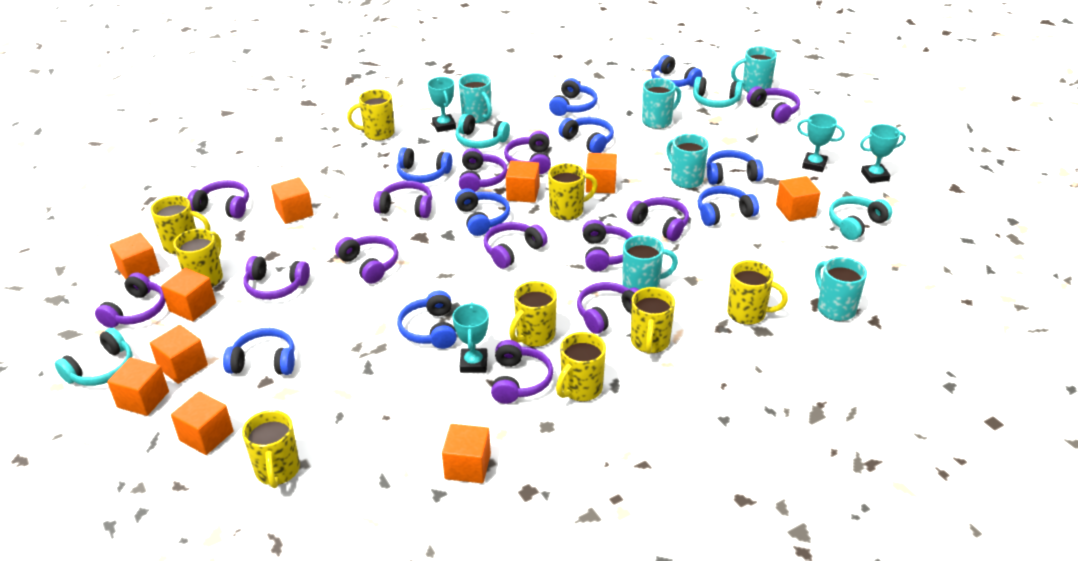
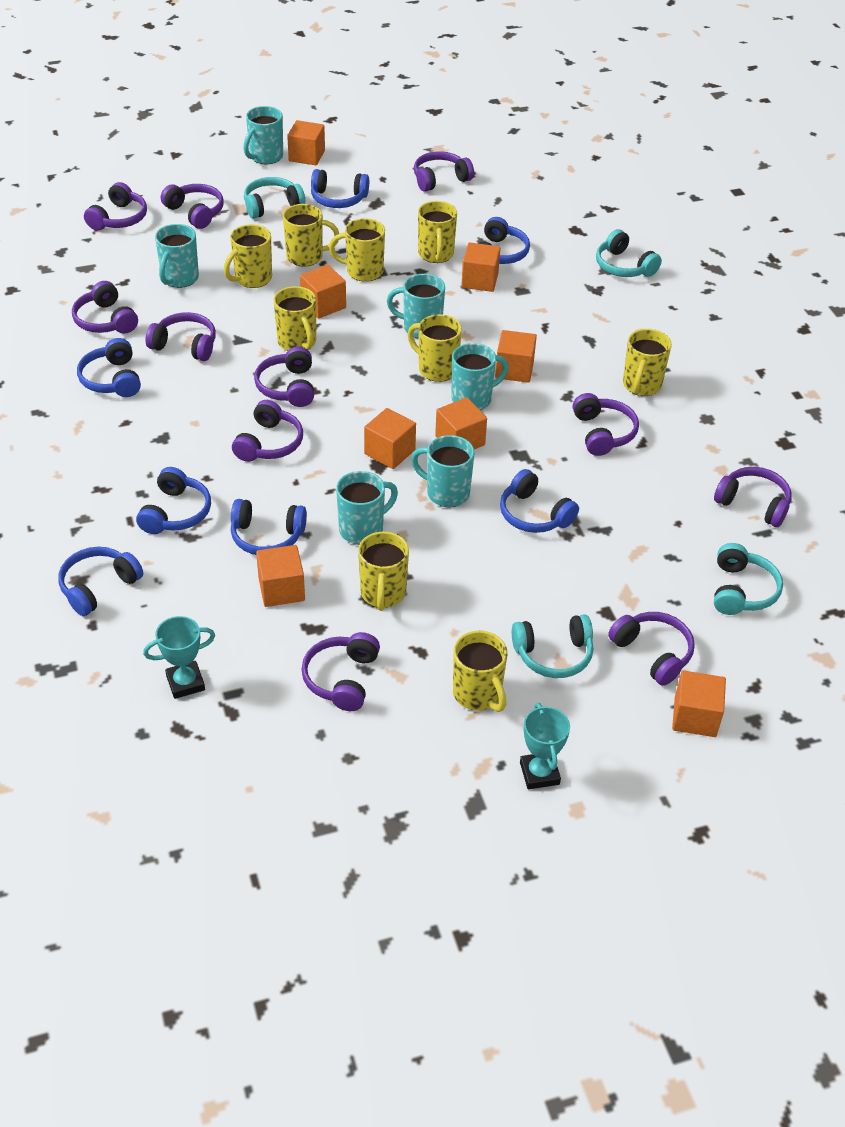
blue headphones: [223,328,295,375] [396,147,452,183] [397,290,457,349] [455,188,510,236] [549,78,598,116] [558,117,614,153] [651,55,702,87] [698,186,759,226] [707,150,764,185] = 9 -> [58,547,143,616] [77,338,141,397] [136,467,211,534] [231,499,307,555] [311,169,369,208] [478,217,530,264] [500,469,579,533] = 7
orange cube: [107,358,169,416] [110,233,160,279] [150,325,208,384] [161,268,216,321] [171,391,234,455] [271,177,313,224] [442,424,491,483] [506,161,539,203] [586,153,617,194] [776,176,821,221] = 10 -> [256,545,305,607] [287,120,325,165] [300,265,346,319] [364,408,416,469] [435,397,487,449] [461,242,500,292] [495,330,537,383] [672,670,726,737] = 8
purple headphones: [95,272,166,328] [187,180,249,219] [243,256,310,300] [335,235,398,284] [373,181,432,218] [459,148,507,192] [484,222,548,269] [491,340,553,404] [504,131,551,174] [577,282,639,334] [582,220,633,272] [627,197,689,241] [747,86,800,123] = 13 -> [72,281,138,334] [84,182,147,230] [145,312,216,361] [161,184,224,229] [232,400,303,462] [254,346,314,407] [301,632,380,711] [414,151,474,192] [573,393,639,456] [608,612,695,686] [714,467,792,527] = 11
turquoise trophy: [428,77,456,132] [452,302,489,373] [797,113,845,172] [860,124,906,183] = 4 -> [143,616,215,699] [520,703,570,789] = 2

